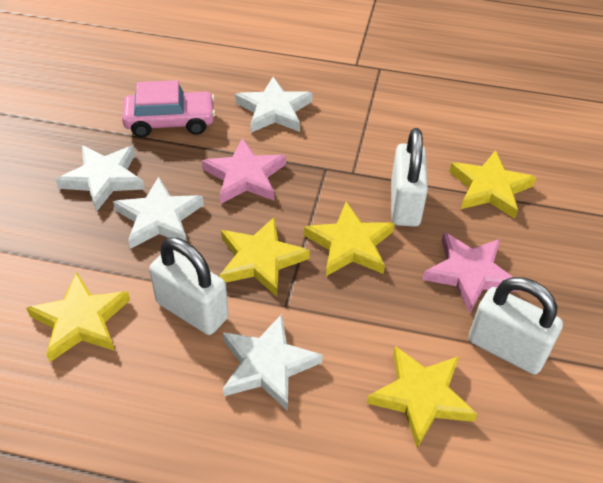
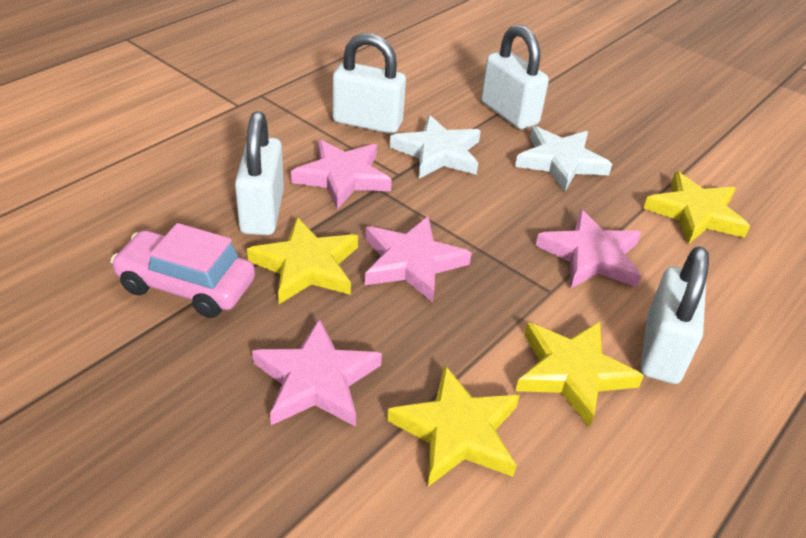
pink star: [202,138,286,204] [422,232,518,313] = 2 -> [252,318,382,427] [291,139,392,209] [365,216,472,302] [535,209,642,289] = 4
white padlock: [149,237,229,335] [391,128,428,227] [469,277,563,374] = 3 -> [235,111,284,235] [332,33,406,134] [481,25,549,129] [641,246,709,384] = 4
white star: [56,145,145,212] [113,177,204,249] [223,314,323,411] [235,77,313,133] = 4 -> [390,115,481,179] [515,126,612,191] = 2
yellow star: [26,272,130,362] [220,217,310,297] [304,202,395,276] [367,346,477,448] [449,150,537,219] = 5 -> [247,217,358,304] [387,365,520,487] [516,321,644,427] [643,171,750,244] = 4

